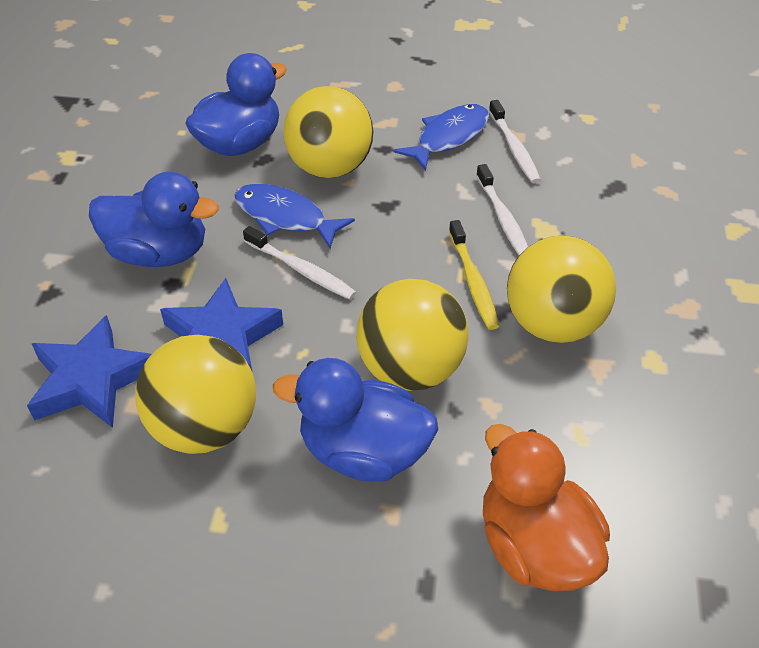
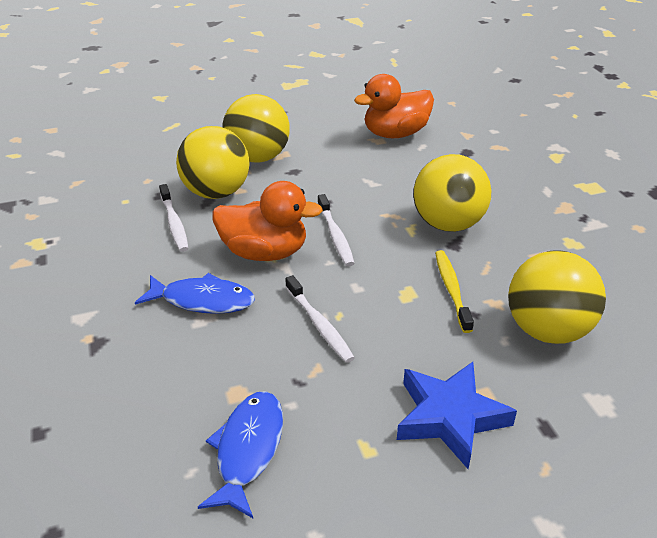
blue duck: [89,172,219,267] [185,53,287,156] [273,358,438,482] = 3 -> none = 0
blue star: [27,315,152,428] [160,278,283,370] = 2 -> [397,362,517,469] = 1
orange duck: [483,424,610,591] = 1 -> [212,181,323,261] [354,74,434,138] = 2

